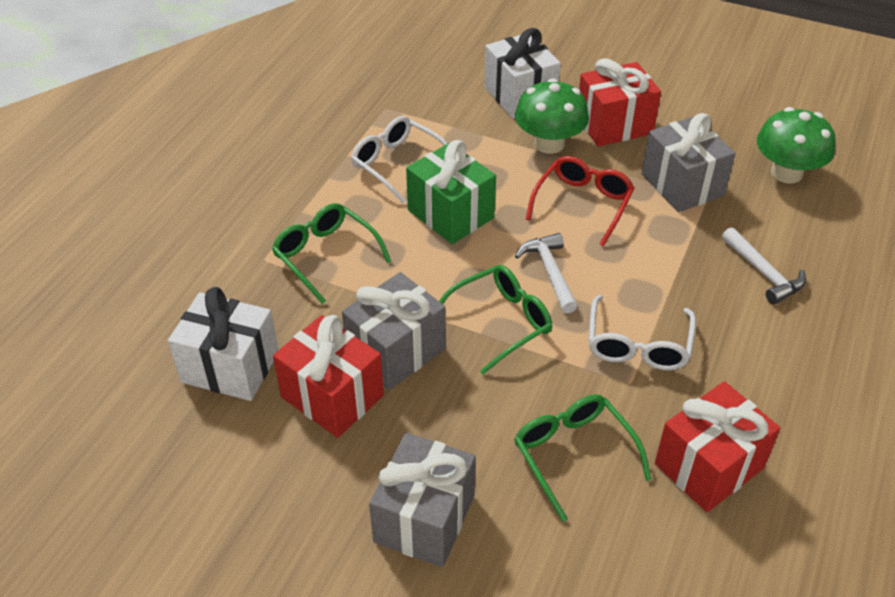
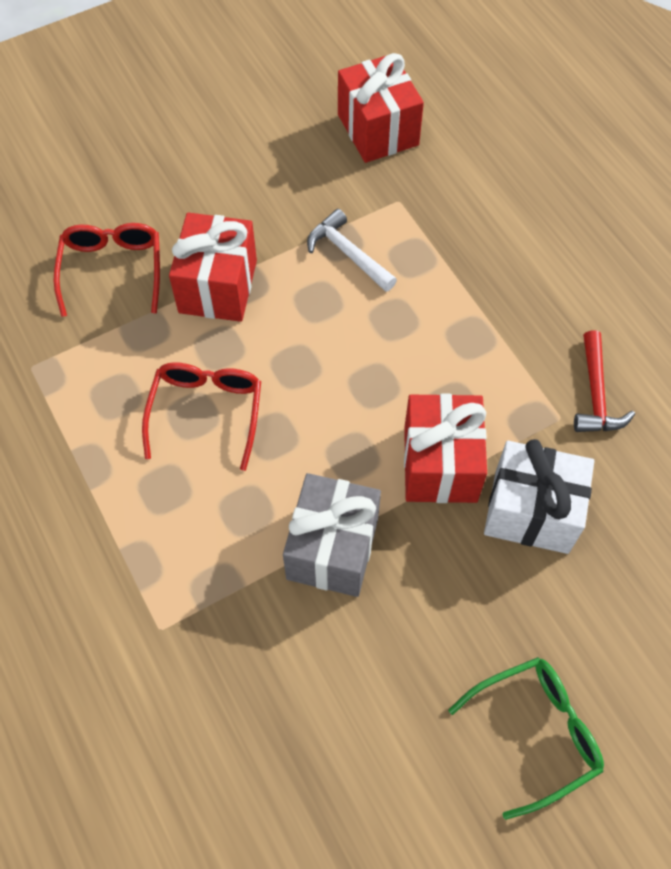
green gift: [406,140,496,244] = 1 -> none = 0
green glasses: [272,203,391,304] [439,265,552,374] [514,394,652,522] = 3 -> [448,657,604,820] = 1
green mushroom: [515,78,589,154] [757,107,836,183] = 2 -> none = 0
grey gift: [342,272,445,390] [369,433,476,567] [641,113,736,212] = 3 -> [283,473,381,597] = 1
red glasses: [526,156,634,246] = 1 -> [54,223,160,317] [142,362,261,471] = 2
red hammer: none = 0 -> [574,330,635,432] = 1
white gift: [168,287,278,401] [484,28,561,119] = 2 -> [484,439,594,554] = 1
white glasses: [351,116,448,204] [589,295,696,370] = 2 -> none = 0
white hammer: [515,233,578,313] [722,227,806,305] = 2 -> [307,209,397,292] = 1

